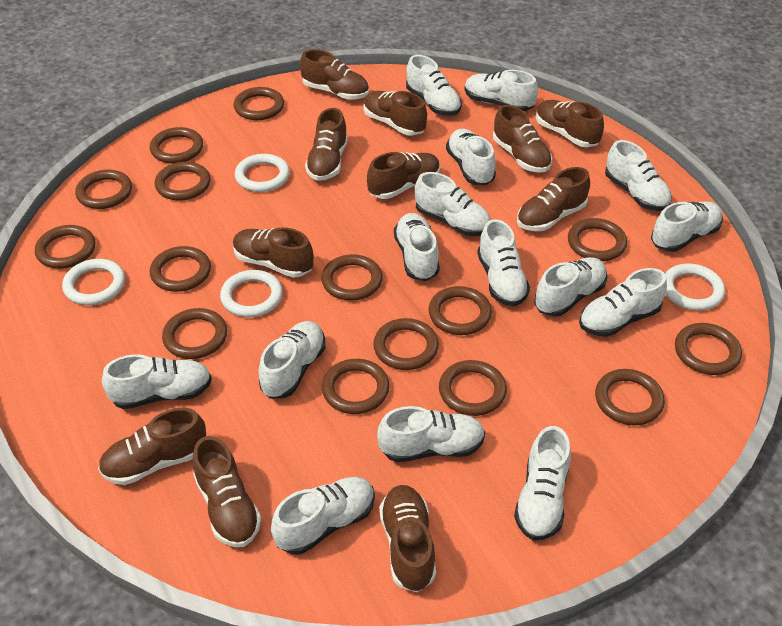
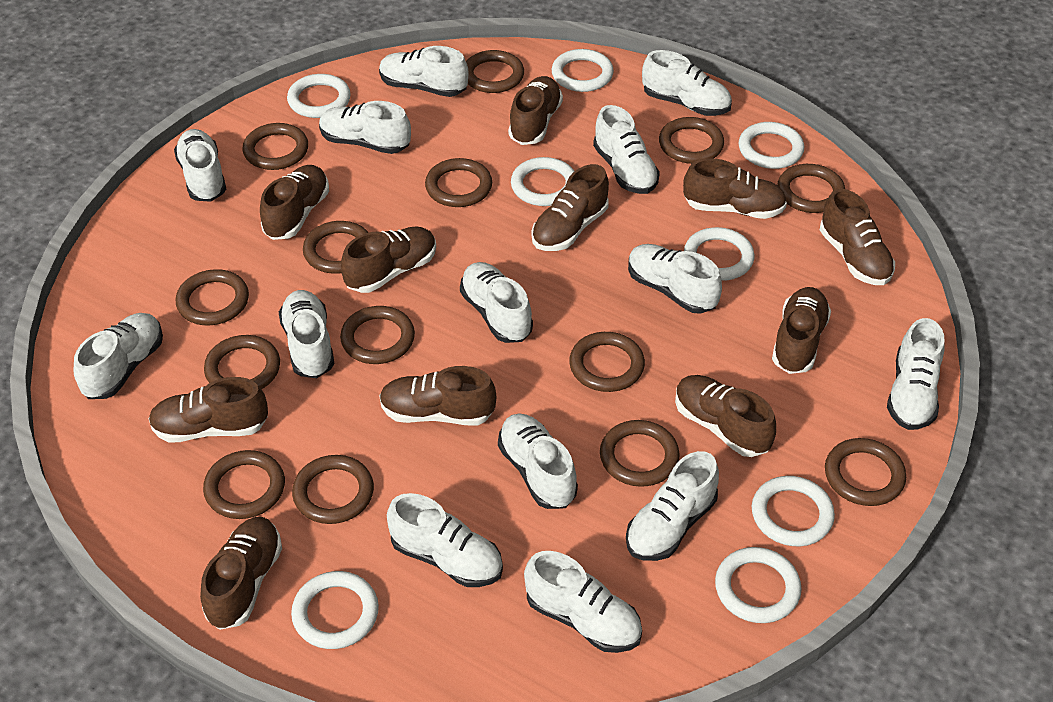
brown ring: [35,225,96,269] [75,170,132,209] [150,127,203,164] [150,246,211,292] [155,162,210,201] [162,308,227,359] [233,87,284,120] [321,254,383,301] [322,359,389,414] [373,318,439,370] [428,286,492,335] [439,360,507,416] [568,218,627,261] [595,369,665,425] [675,323,742,375] = 15 -> [176,269,249,325] [203,450,285,519] [204,335,280,389] [242,123,308,170] [292,455,374,524] [303,221,369,274] [340,306,415,364] [425,158,492,207] [466,50,524,93] [569,332,645,392] [600,420,680,487] [659,117,724,164] [777,164,845,213] [825,438,906,506] = 14
white ring: [62,259,125,305] [220,270,283,317] [235,154,290,192] [665,264,725,310] = 4 -> [287,74,351,118] [291,571,379,649] [511,157,574,206] [551,49,614,92] [684,227,755,281] [715,547,802,623] [739,122,804,169] [752,476,835,546] = 8
white shoe: [102,354,212,409] [259,321,326,399] [271,477,375,555] [377,406,485,462] [394,213,440,281] [406,55,462,116] [415,172,491,236] [446,129,496,185] [465,70,538,111] [477,219,530,306] [514,426,571,540] [534,257,607,317] [579,268,667,337] [605,140,672,211] [651,201,723,252] = 15 -> [74,313,163,399] [174,129,226,202] [279,290,335,378] [319,101,411,154] [379,46,468,97] [387,493,503,587] [460,262,533,343] [498,414,578,509] [524,551,642,653] [593,105,660,194] [626,451,719,561] [628,244,722,314] [642,50,732,116] [887,318,945,430] = 14

